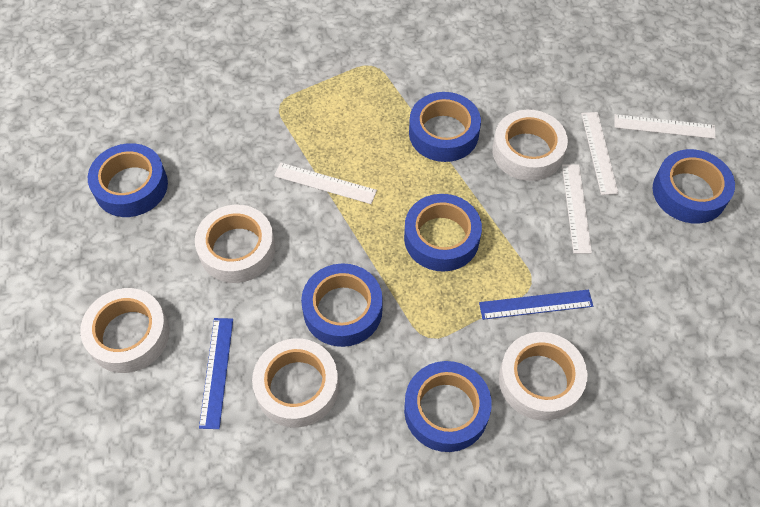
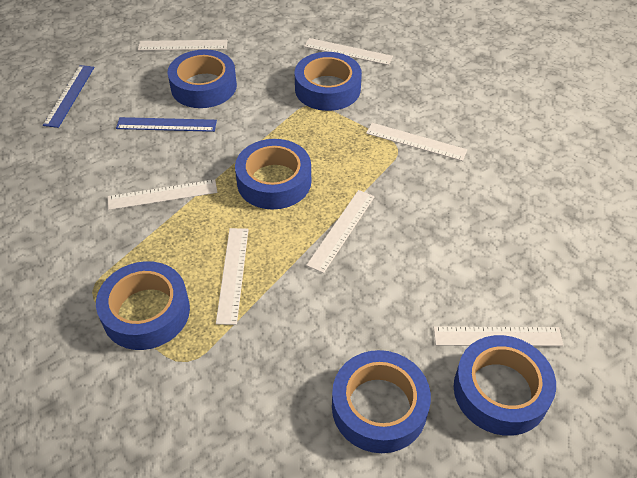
white ruler: [274,163,377,204] [562,164,592,254] [581,112,619,195] [614,114,716,139] = 4 -> [108,179,218,210] [138,40,227,51] [216,228,249,325] [304,38,393,65] [306,190,375,273] [366,123,467,161] [433,326,564,346] = 7
white tape: [80,288,170,373] [195,205,275,283] [252,338,339,428] [492,110,568,181] [499,332,587,421] = 5 -> none = 0

